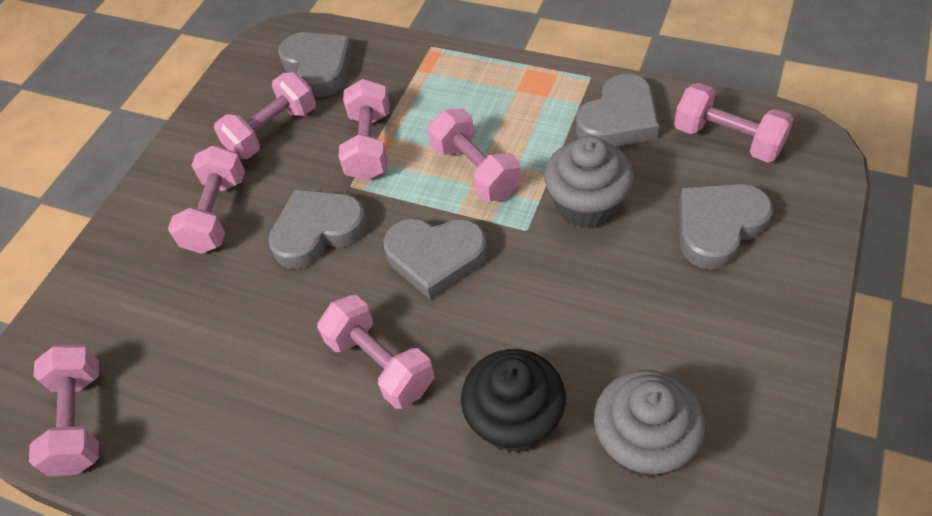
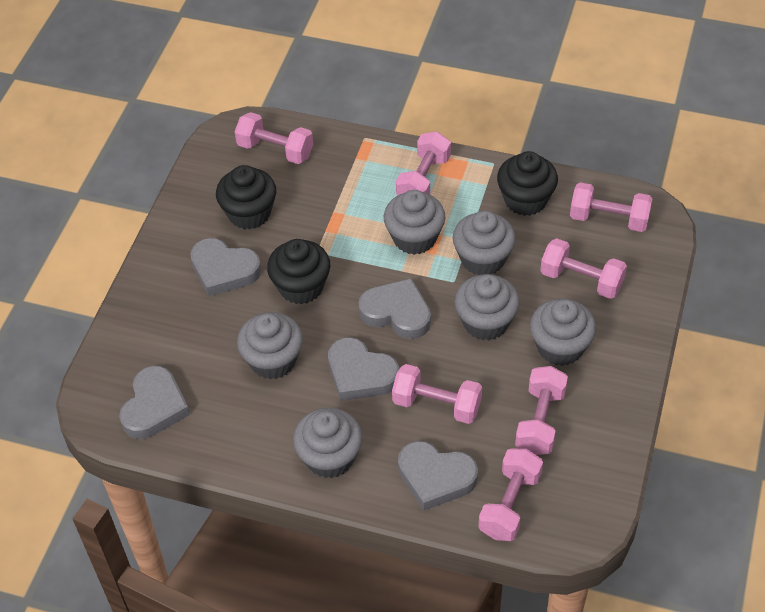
black cupcake: [461,349,566,453] = 1 -> [216,165,276,230] [267,239,330,304] [497,151,558,216] = 3
grey cupcake: [544,136,634,229] [594,370,705,478] = 2 -> [237,312,303,379] [293,408,363,478] [384,190,445,255] [453,211,516,275] [454,274,520,340] [530,299,596,366] = 6

